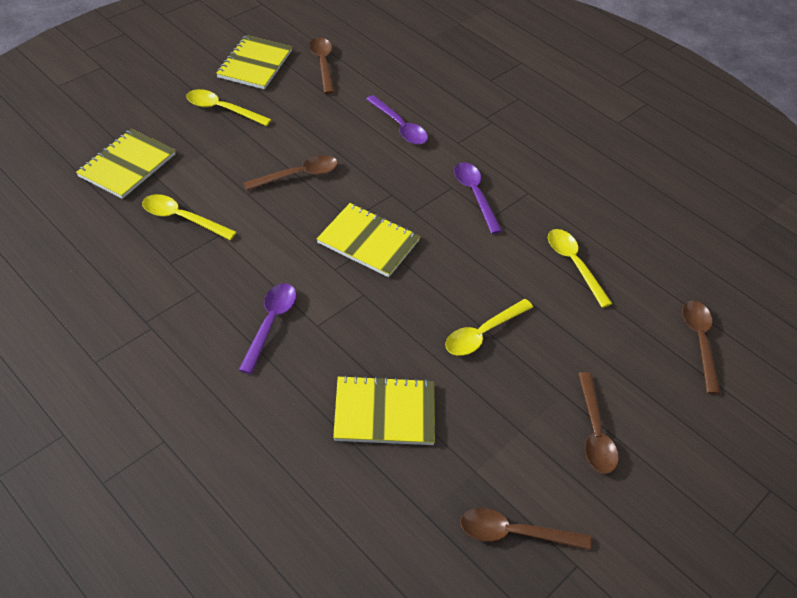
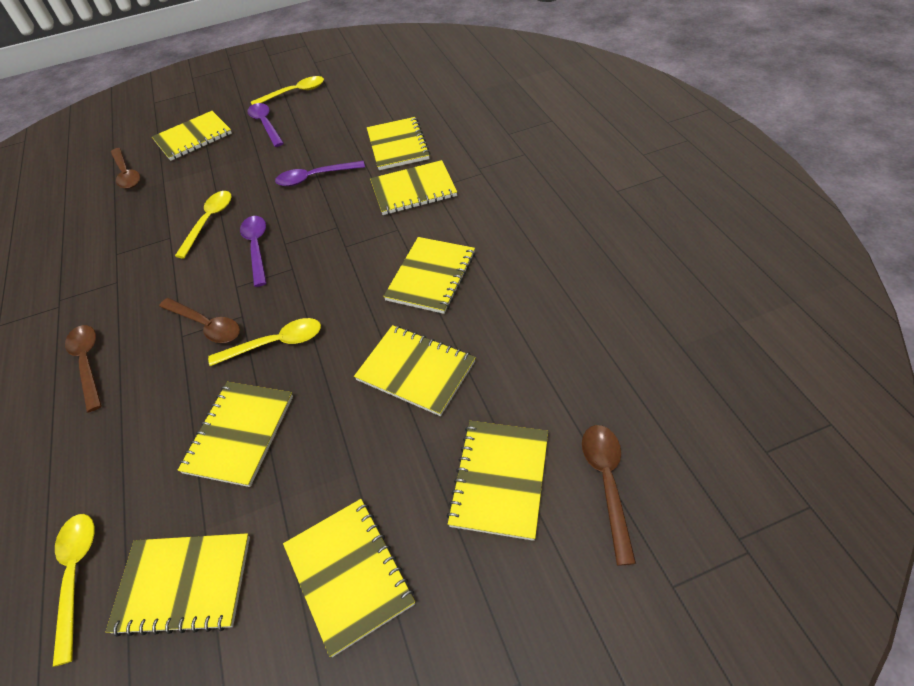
brown spoon: [243,155,338,191] [309,38,334,94] [460,508,591,550] [578,372,619,474] [682,301,721,394] = 5 -> [65,325,102,412] [111,148,140,189] [159,298,240,343] [582,425,636,566] = 4
yellow notebook: [76,129,176,199] [216,35,292,89] [317,203,421,277] [333,375,435,445] = 4 -> [106,533,250,637] [152,111,232,161] [178,382,293,487] [283,499,415,657] [354,325,476,416] [367,117,430,170] [370,160,457,215] [383,237,475,314] [446,421,548,541] = 9

